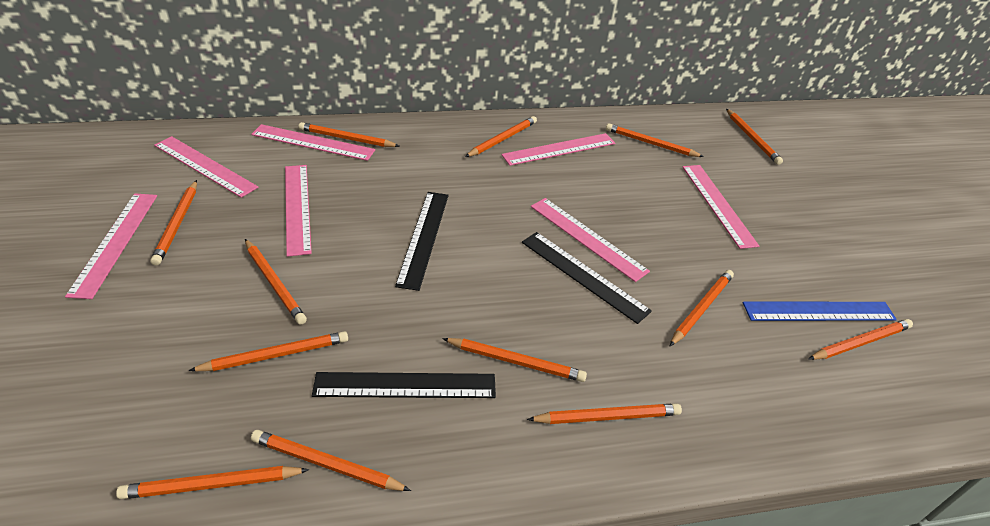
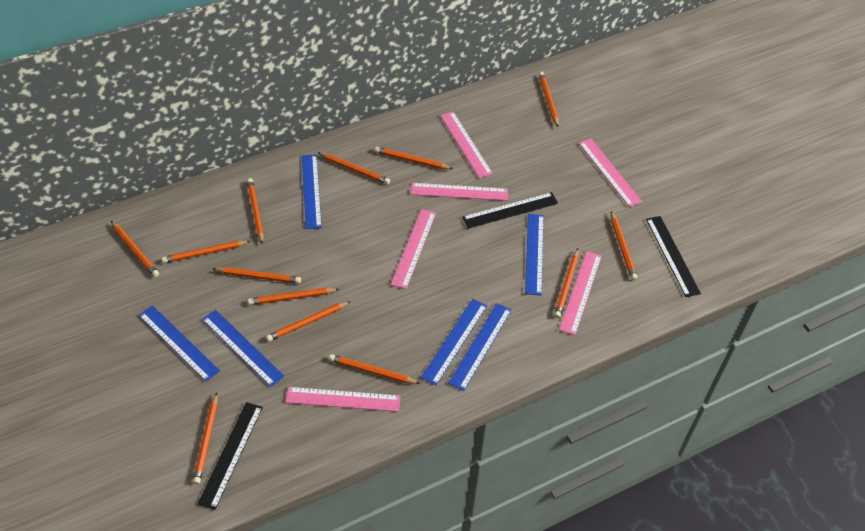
blue ruler: [743,302,897,321] = 1 -> [139,305,220,382] [202,310,285,387] [302,154,322,229] [421,299,487,385] [448,303,512,391] [525,214,544,295] = 6
pink ruler: [65,193,157,299] [154,136,258,198] [251,124,375,161] [285,165,312,257] [501,133,615,166] [531,198,650,282] [683,165,759,249] = 7 -> [285,387,400,412] [391,209,436,289] [411,183,508,201] [440,112,493,178] [559,251,602,335] [579,138,642,207] = 6

